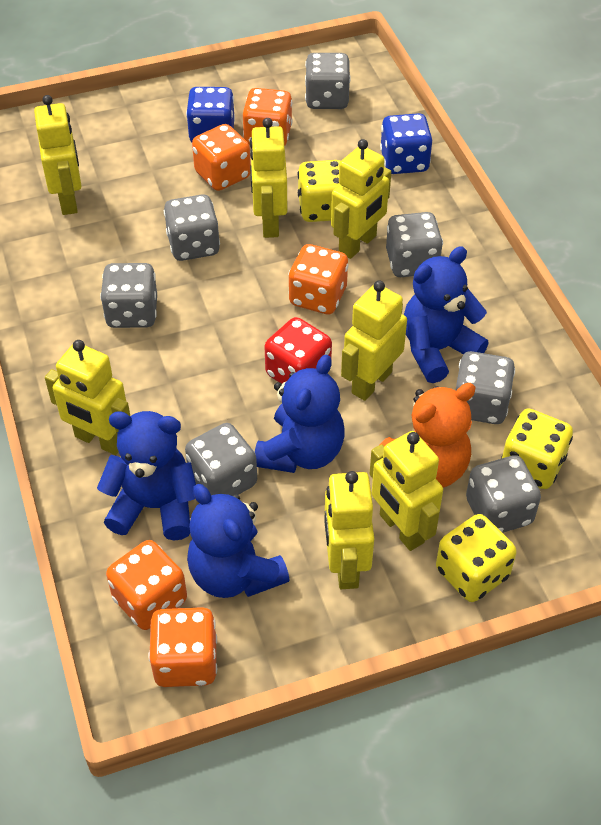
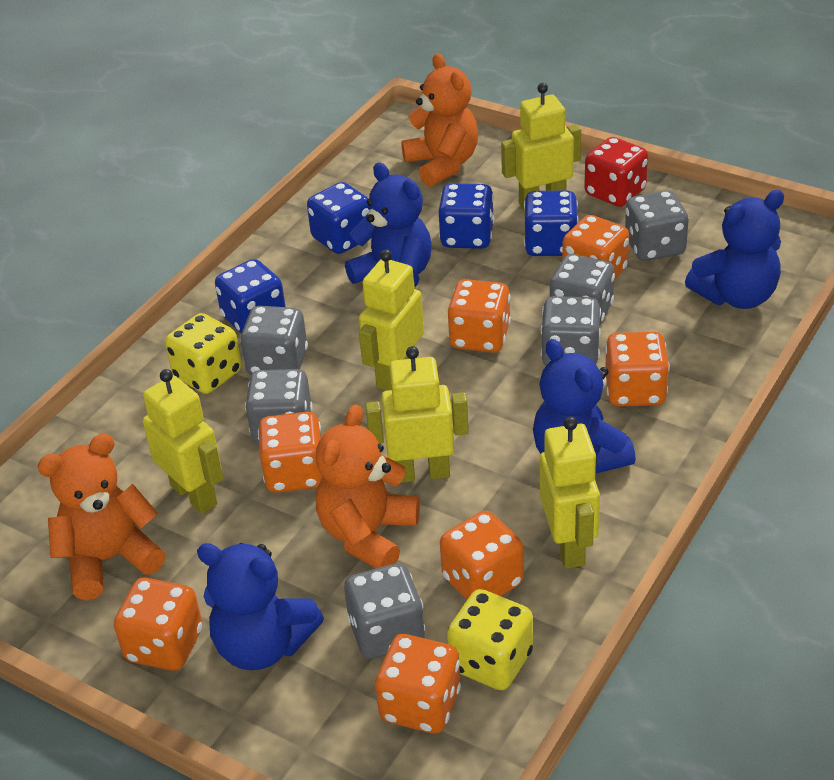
blue dice: [186,87,235,142] [380,113,432,174] = 2 -> [215,259,286,334] [307,182,370,254] [439,183,494,249] [524,190,578,256] = 4
grey dice: [100,263,157,328] [164,194,220,261] [185,423,257,496] [305,53,351,109] [386,212,443,277] [455,351,515,424] [466,455,541,533] = 7 -> [240,306,308,375] [245,369,312,444] [344,563,425,659] [541,296,601,366] [550,254,615,326] [625,190,689,261] = 6
orange dice: [106,540,187,630] [149,607,217,687] [192,124,251,191] [243,88,293,146] [288,244,349,314] = 5 -> [114,578,202,671] [258,412,322,493] [375,634,461,734] [440,511,524,600] [448,279,511,353] [562,215,629,280] [605,332,670,406] = 7
orange teddy bear: [380,383,476,488] = 1 -> [37,434,165,600] [316,404,420,568] [401,53,478,187] = 3
yellow dice: [298,160,341,222] [436,514,517,602] [501,408,573,489] = 3 -> [165,313,242,394] [447,589,533,690] = 2
yellow robot: [34,95,81,215] [45,340,130,455] [250,118,287,238] [324,471,374,589] [331,139,391,259] [341,280,407,401] [370,431,443,551] = 7 -> [143,369,223,514] [359,249,424,391] [365,346,469,483] [501,83,581,212] [540,417,600,569] = 5

